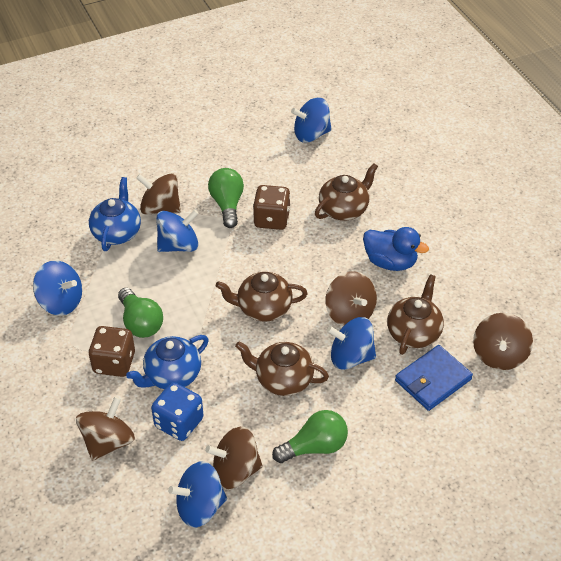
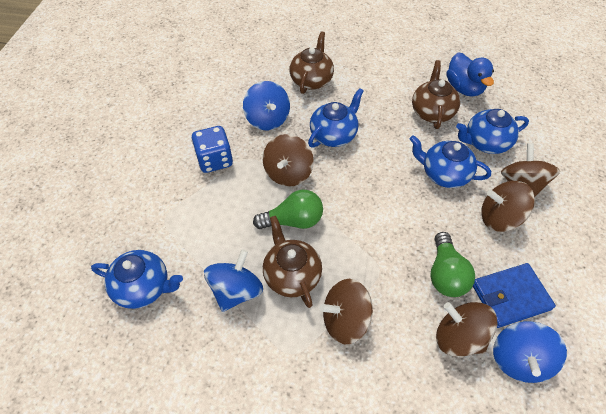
blue spinning top: [33,260,82,316] [156,209,199,252] [168,461,227,527] [291,97,332,143] [327,317,376,370] = 5 -> [204,249,263,312] [243,81,290,130] [493,321,567,383] = 3
blue teapot: [89,177,141,251] [126,335,209,389] = 2 -> [91,250,183,309] [308,88,364,148] [410,135,491,188] [456,109,529,154] = 4
brown dice: [88,326,135,377] [253,185,290,230] = 2 -> none = 0
brown teapot: [216,272,308,322] [235,341,329,396] [315,163,378,221] [387,274,444,355] = 4 -> [263,216,322,308] [289,31,334,94] [412,60,460,129] = 3
green light bulb: [118,288,163,338] [208,168,244,228] [272,410,348,463] = 3 -> [253,190,323,229] [430,232,475,297] = 2

